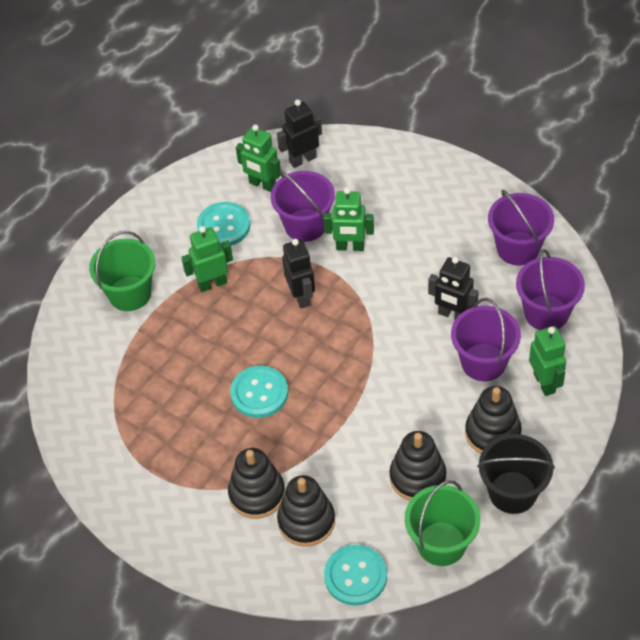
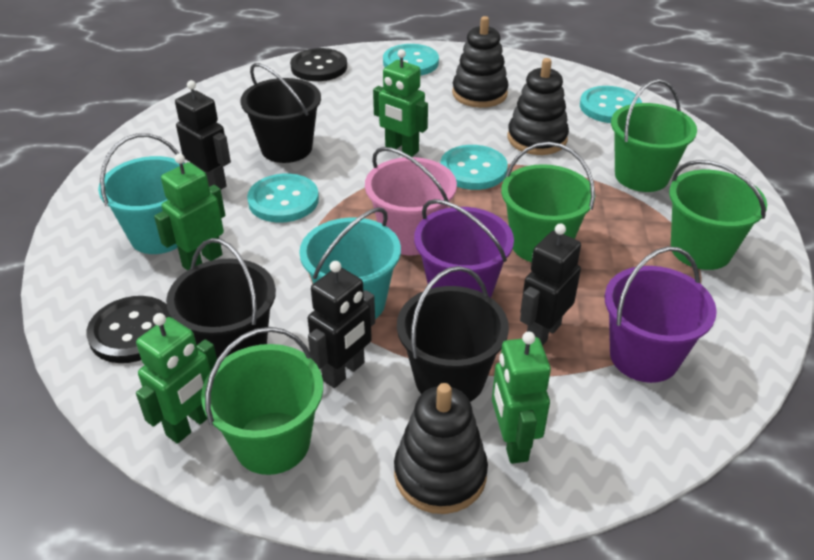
black bucket: [477,434,555,514] = 1 -> [166,238,276,359] [240,63,321,163] [397,266,509,402] = 3
black button: none = 0 -> [86,296,170,363] [290,48,347,81] = 2
black stacking toy: [228,448,285,519] [277,475,335,547] [389,431,446,501] [465,386,522,454] = 4 -> [394,383,488,514] [452,16,509,108] [508,58,569,155] = 3
green bucket: [89,231,155,311] [405,480,480,566] = 2 -> [201,327,323,475] [501,142,595,262] [611,79,697,192] [669,160,767,270] = 4
pink bucket: none = 0 -> [365,147,457,255] = 1
purple bucket: [271,170,335,242] [451,298,521,381] [488,190,554,265] [516,249,585,330] = 4 -> [414,199,514,298] [604,246,717,383] = 2
turquoise bucket: none = 0 -> [98,133,185,254] [299,207,401,319] = 2
turquoise button: [197,202,250,246] [230,366,288,418] [324,545,387,606] = 3 -> [247,173,319,223] [383,44,439,76] [440,145,508,190] [580,86,642,123] = 4

